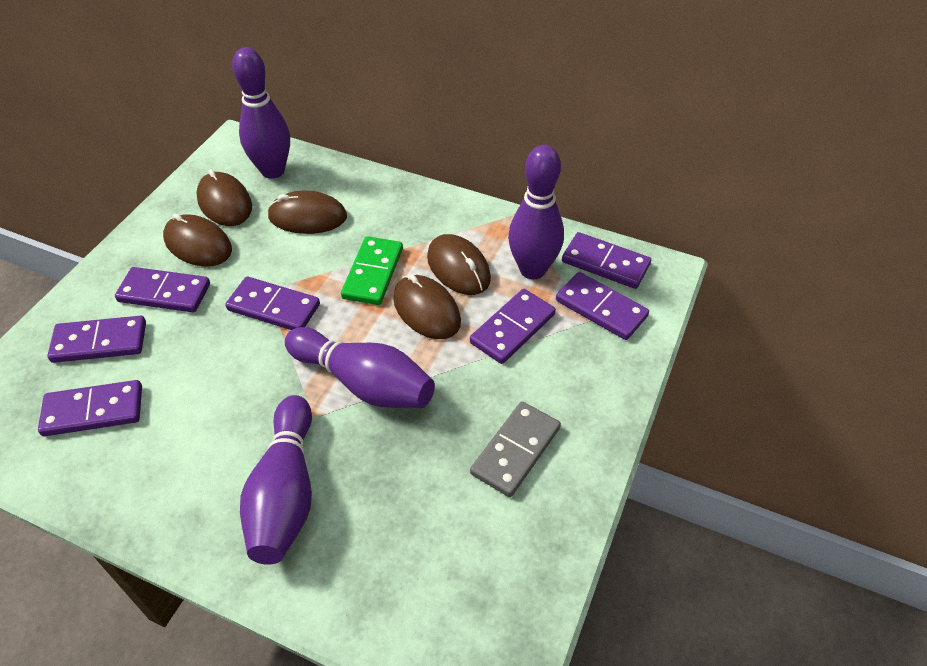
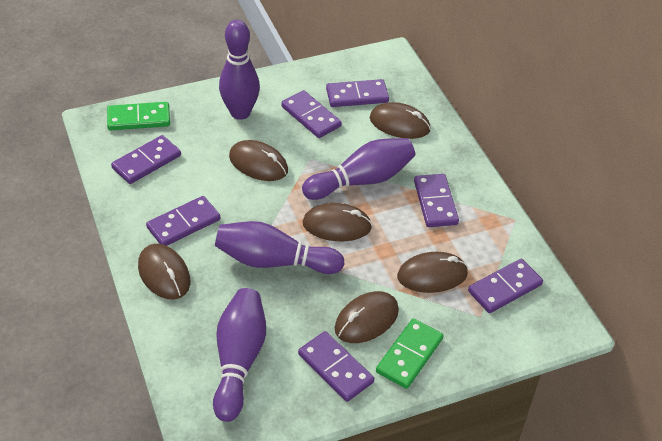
brown mouse: [163,214,232,267] [196,169,252,226] [267,191,347,234] [393,274,461,339] [427,234,491,295] = 5 -> [138,244,190,299] [229,140,288,181] [302,203,372,241] [335,291,399,343] [370,102,431,139] [397,252,468,293] = 6
green domino: [341,236,403,305] = 1 -> [107,102,170,131] [376,319,443,389] = 2
grey domino: [470,401,561,497] = 1 -> none = 0

